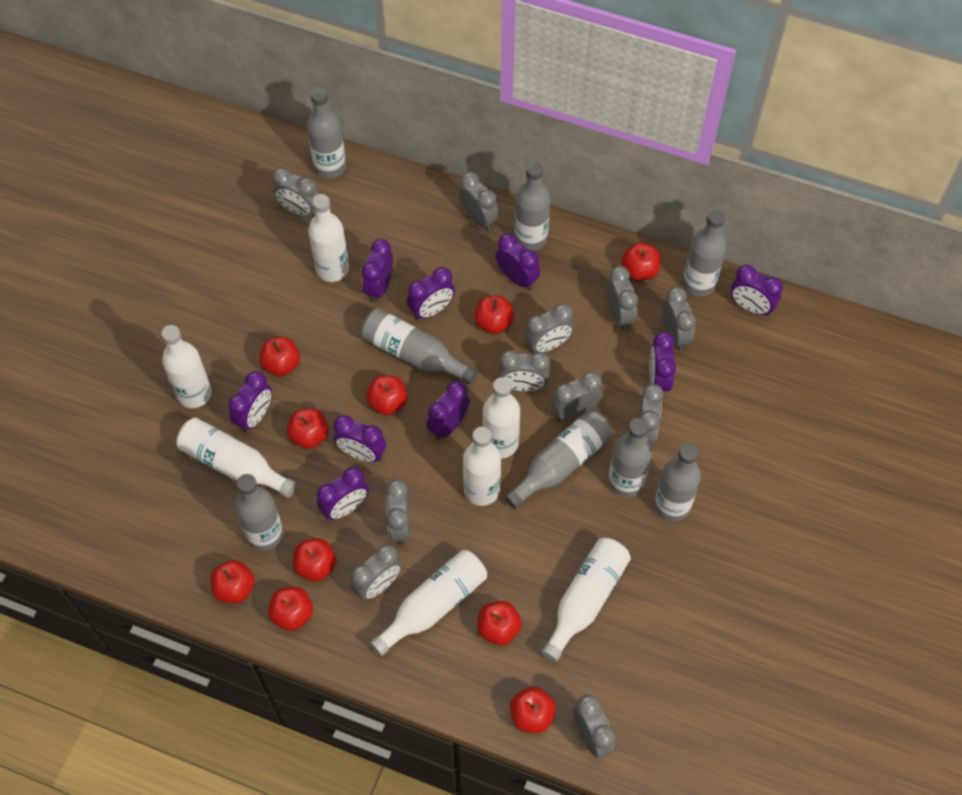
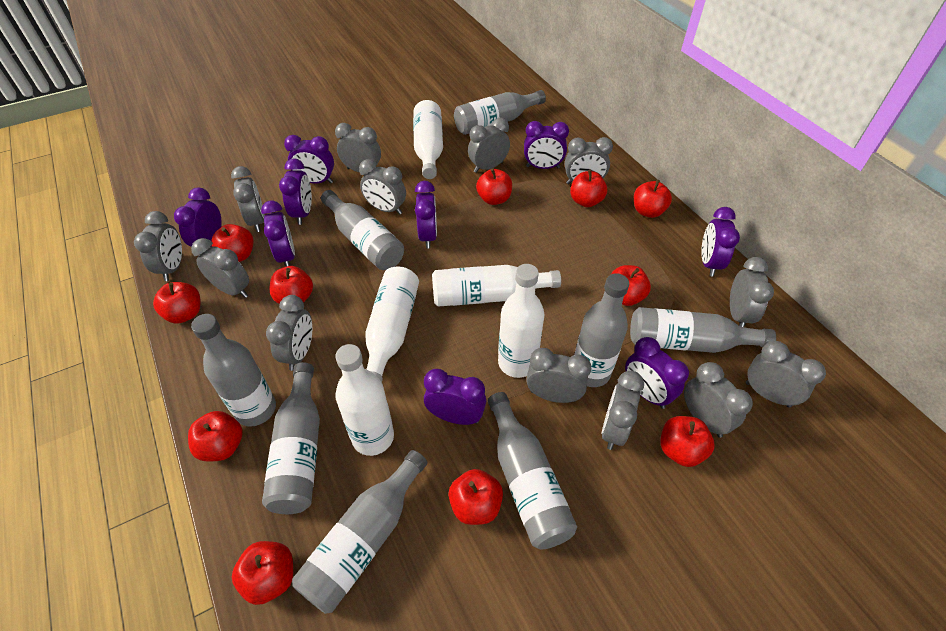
grey clock: [273,168,319,217] [350,544,402,600] [386,479,410,545] [459,172,499,231] [499,350,550,392] [524,303,574,354] [551,371,602,421] [573,694,615,758] [607,266,638,330] [638,384,664,444] [662,287,696,351] = 11 -> [134,211,182,281] [191,238,249,298] [231,166,265,232] [266,295,312,371] [335,123,381,173] [359,159,406,215] [468,118,510,173] [526,348,591,403] [565,137,613,185] [602,371,644,450] [684,362,753,438] [730,257,774,327] [746,341,826,408] = 13
red apple: [211,560,255,604] [259,337,300,376] [268,587,313,631] [287,408,329,449] [293,538,336,581] [366,375,408,415] [474,295,514,334] [477,601,522,645] [510,686,556,733] [622,243,661,281] = 10 -> [153,282,200,324] [188,411,243,462] [211,224,254,262] [232,541,293,605] [269,266,313,304] [448,469,503,525] [476,168,512,205] [570,170,607,207] [611,265,651,306] [634,180,672,218] [660,416,715,467] = 11
white bottle: [161,325,212,408] [176,418,297,498] [308,194,349,282] [370,550,487,656] [463,427,501,506] [482,377,520,459] [541,538,631,662] = 7 -> [335,344,394,456] [365,266,419,382] [413,100,443,179] [432,265,561,307] [498,264,545,378] = 5

